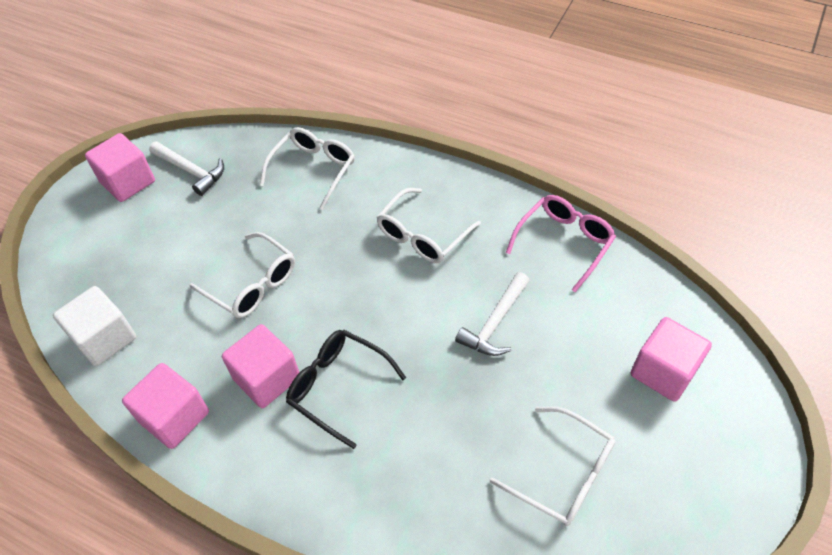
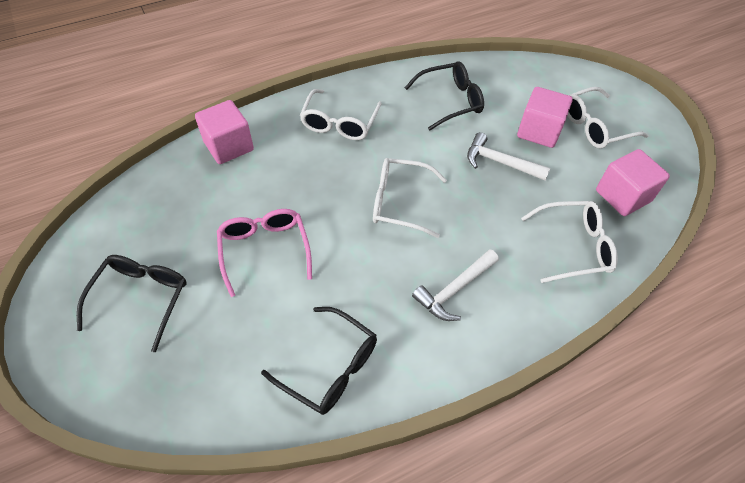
black glasses: [286,330,406,449] = 1 -> [77,255,187,352] [261,307,377,415] [405,61,484,131] = 3
pink cube: [85,133,155,202] [122,363,209,449] [222,324,300,408] [631,317,712,402] = 4 -> [195,100,254,164] [517,87,573,148] [596,149,670,216] = 3
white cube: [53,286,136,366] = 1 -> none = 0

